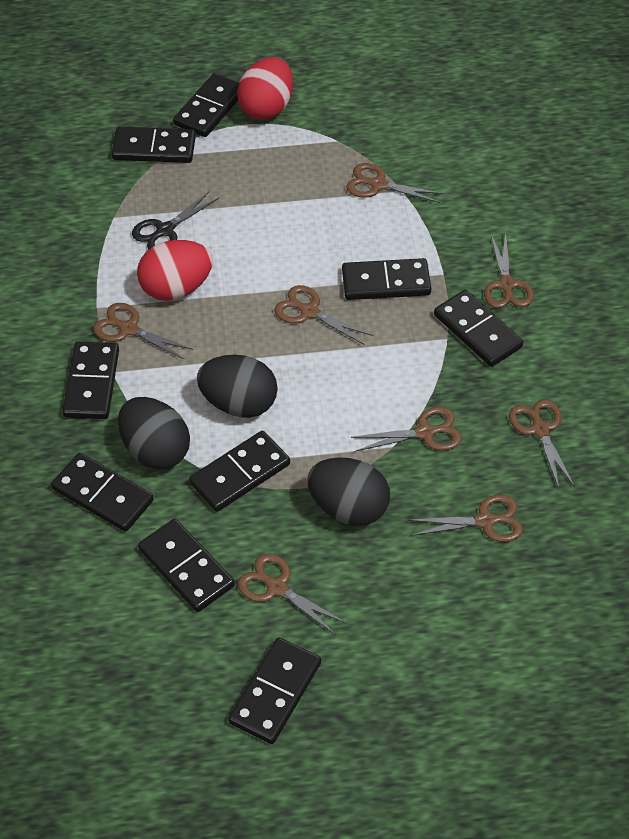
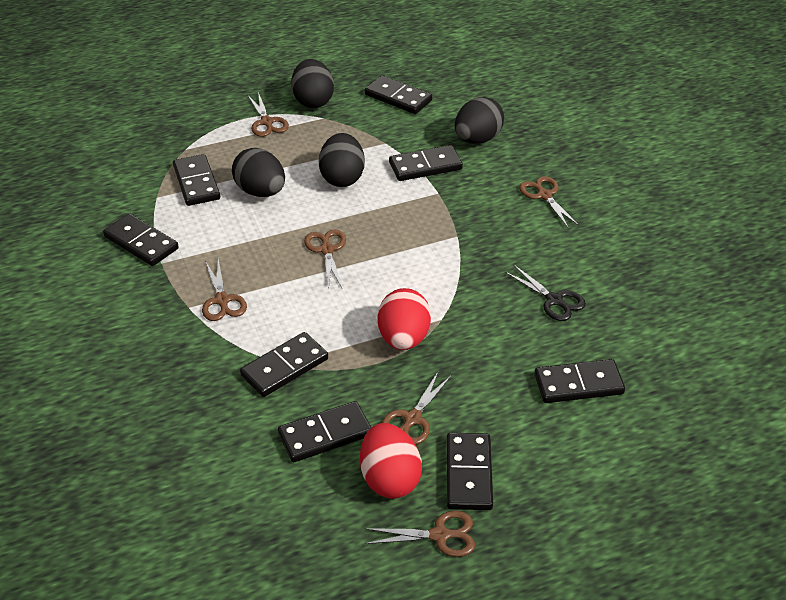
black domino: [51,453,154,532] [63,342,119,419] [112,127,196,163] [138,519,235,612] [173,73,239,137] [189,431,290,512] [228,637,321,744] [342,258,431,300] [434,290,523,367] = 9 -> [103,213,179,266] [173,154,220,206] [240,332,328,397] [278,401,371,462] [364,75,432,114] [389,145,463,181] [446,433,493,510] [534,359,625,403] = 8
black egg: [118,397,190,470] [197,355,278,418] [307,457,390,526] = 3 -> [232,148,285,197] [291,59,334,108] [319,133,365,187] [455,97,504,144] = 4
brown scissors: [93,303,193,360] [237,554,347,635] [274,285,373,345] [346,163,444,203] [351,407,462,452] [408,495,523,542] [484,232,534,308] [509,399,575,489] = 8 -> [202,259,247,321] [248,92,289,137] [304,230,346,288] [365,511,475,557] [382,372,452,445] [519,176,580,229] = 6

